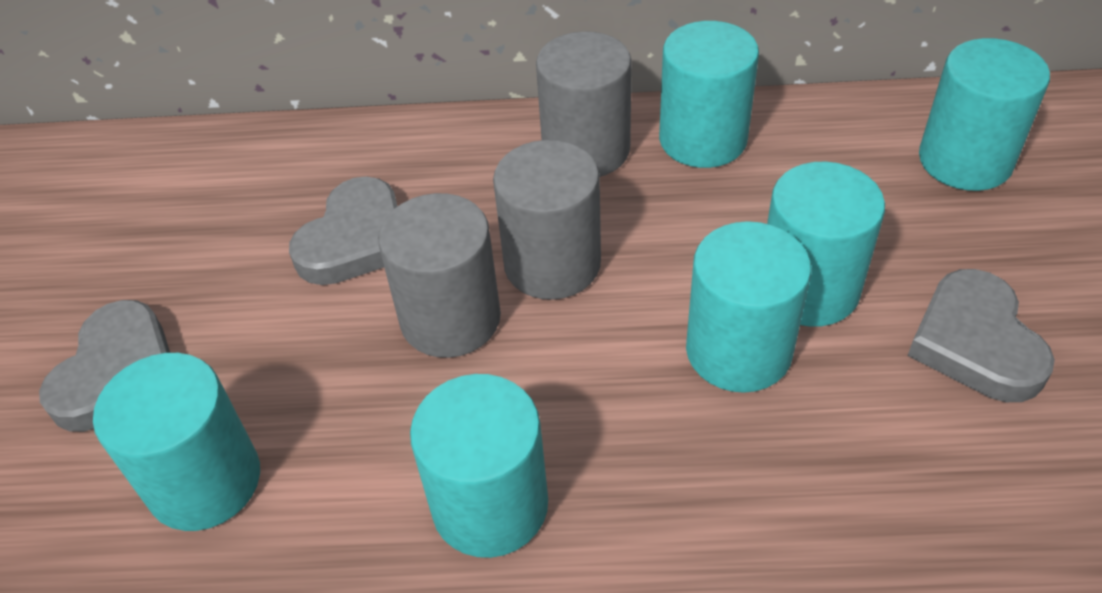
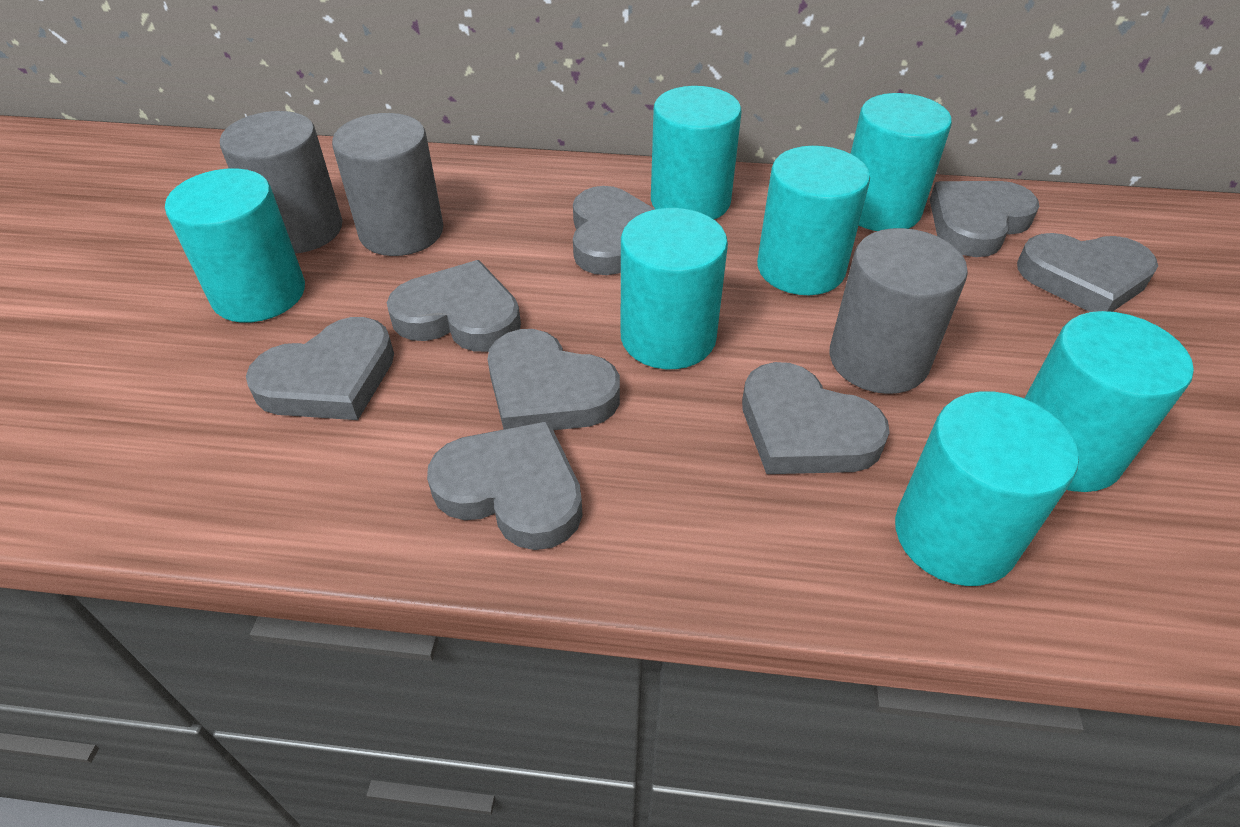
grey heart: [39,300,170,432] [289,177,398,285] [907,269,1055,402] = 3 -> [246,317,394,420] [387,260,521,352] [427,421,583,550] [488,329,620,430] [573,186,655,275] [742,362,890,474] [930,181,1039,257] [1017,233,1158,312] = 8
turquoise cylinder: [93,353,260,531] [410,374,548,558] [659,21,759,168] [686,221,812,393] [767,162,885,327] [919,38,1050,191] = 6 -> [165,168,305,323] [621,208,728,369] [651,86,741,219] [757,146,870,295] [851,93,952,231] [895,391,1079,586] [1024,311,1194,492] = 7

